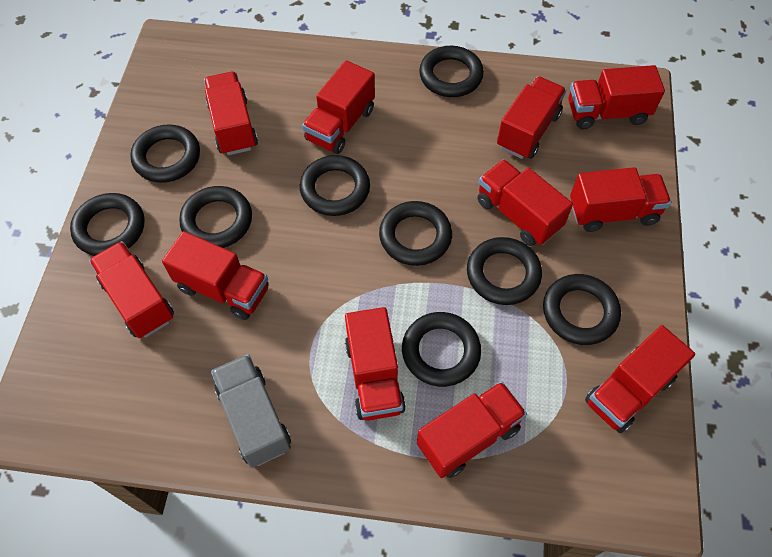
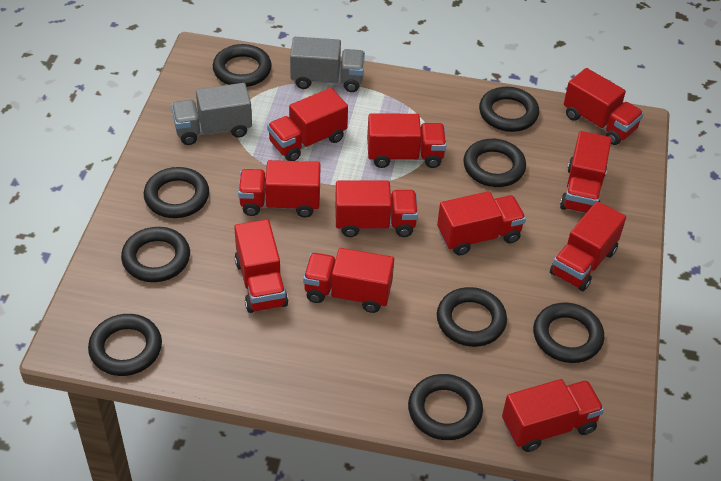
grey truck: [211,354,291,468] = 1 -> [171,83,252,145] [290,37,365,92] = 2

